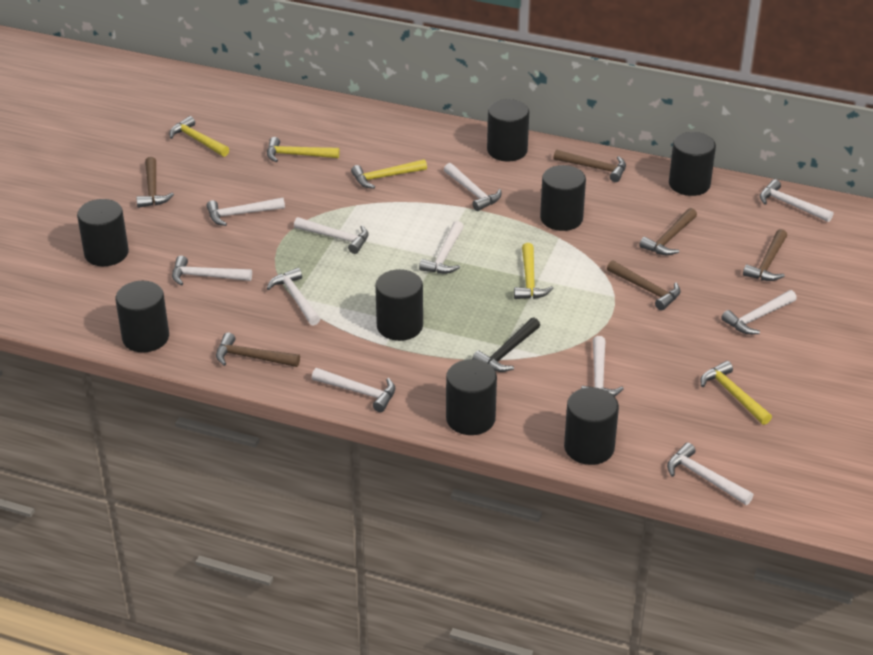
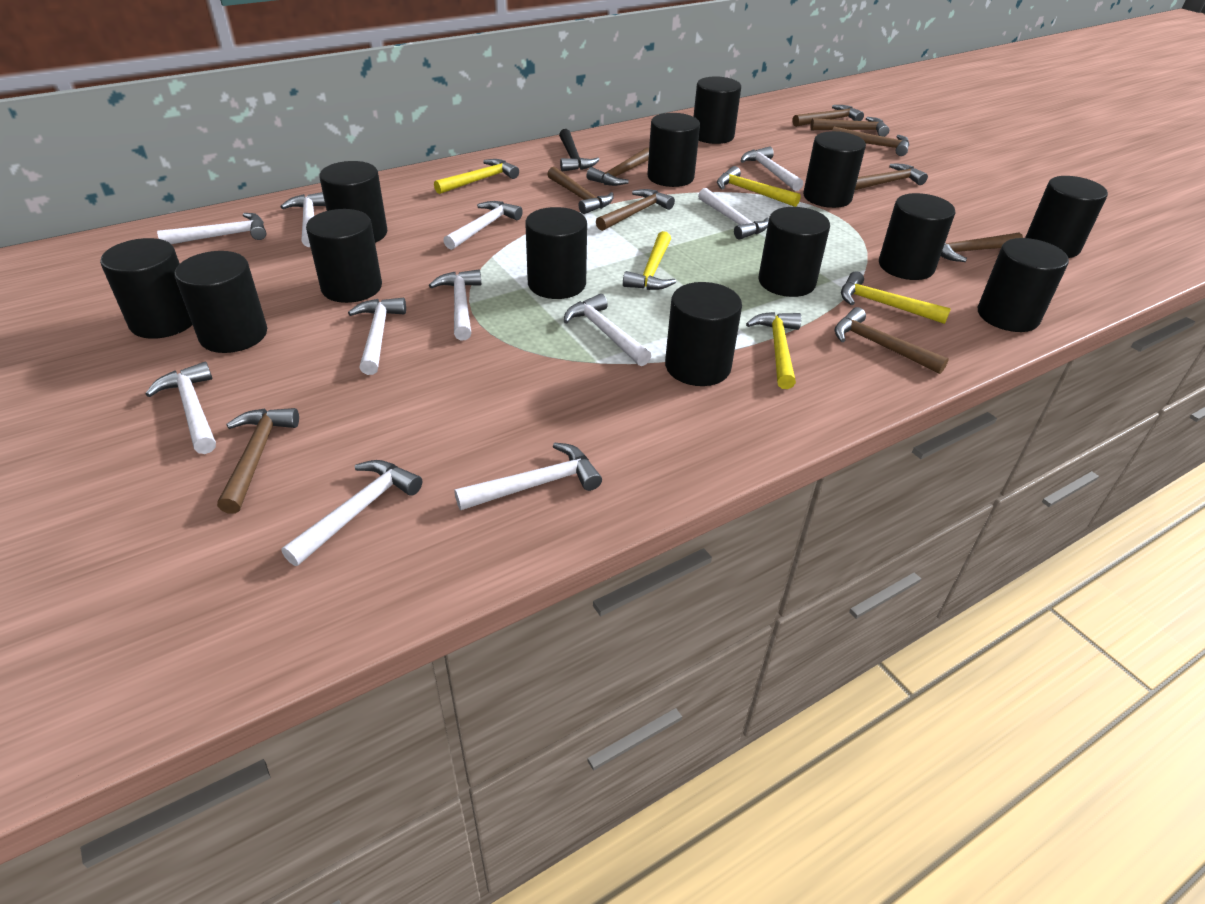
black cylinder: [77,199,129,266] [115,281,169,353] [375,269,423,341] [446,359,497,435] [487,99,529,162] [540,165,586,231] [564,387,619,465] [669,132,716,196] = 8 -> [100,238,192,339] [175,251,267,353] [306,209,382,303] [319,161,387,243] [525,207,587,299] [647,113,700,187] [665,282,742,386] [694,76,741,144] [759,207,830,297] [803,131,866,208] [879,193,956,280] [978,238,1069,332] [1025,176,1108,258] = 13
brown hammer: [136,157,174,208] [216,333,300,367] [553,149,626,182] [607,260,681,310] [639,208,697,255] [743,229,787,281] = 6 -> [217,408,299,514] [547,167,614,214] [587,148,649,186] [596,189,675,231] [793,105,864,127] [811,117,889,137] [832,127,909,156] [834,307,949,374] [855,164,928,190] [941,232,1023,262] = 10

